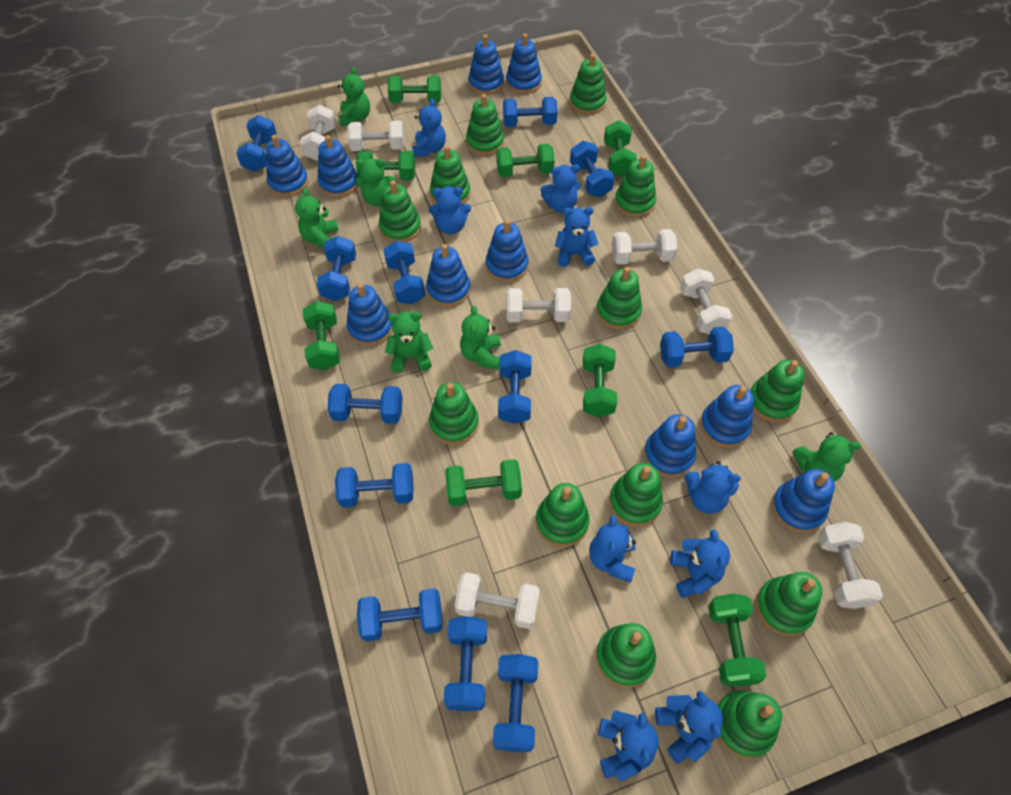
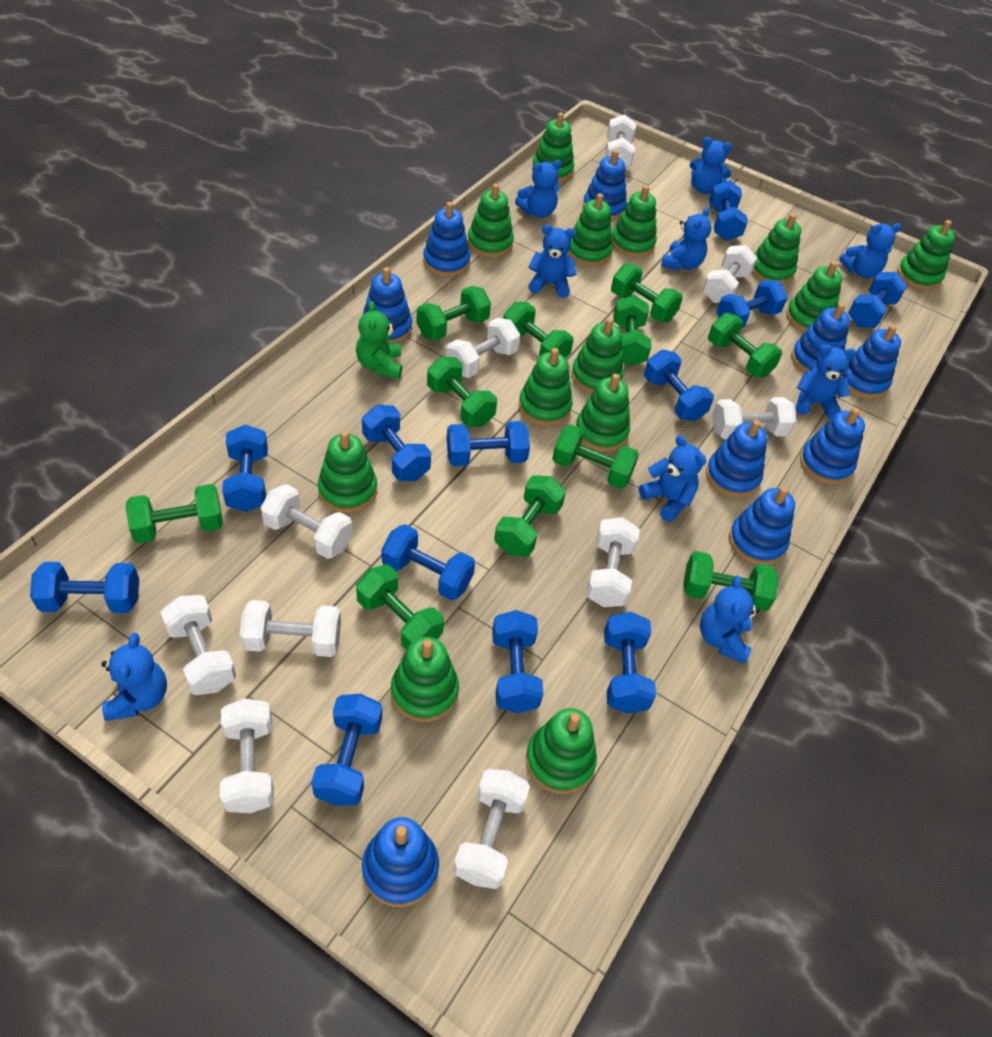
blue stacking toy: [266,135,309,197] [318,135,358,197] [347,283,393,346] [426,244,470,307] [468,34,504,95] [485,219,529,282] [506,34,542,94] [644,414,696,477] [700,385,754,448] [772,469,835,533] = 10 -> [362,817,439,907] [363,267,412,344] [423,202,470,277] [583,150,627,221] [706,420,767,497] [729,487,795,565] [791,303,850,372] [800,408,865,484] [840,325,901,399] = 9
green dumbbell: [303,301,340,370] [356,151,415,181] [388,75,441,103] [445,459,522,506] [496,144,555,177] [583,344,617,417] [604,120,637,177] [708,594,766,687] = 8 -> [126,484,223,543] [356,564,444,650] [416,286,491,341] [427,356,497,427] [494,475,566,557] [503,301,574,358] [552,425,639,489] [611,263,683,322] [613,295,651,366] [683,551,779,612] [708,313,782,377] = 11
green teddy bear: [295,188,339,248] [338,67,370,126] [355,158,396,206] [385,312,433,373] [460,306,501,370] [792,432,861,482] = 6 -> [356,301,402,379] = 1
white dumbbell: [300,105,336,161] [347,121,405,151] [455,572,540,629] [506,288,571,322] [612,229,677,264] [680,268,732,334] [818,522,883,609] = 7 -> [160,595,236,695] [220,698,274,813] [239,600,341,657] [261,484,353,559] [446,318,520,378] [453,769,530,889] [586,517,640,607] [605,114,636,168] [702,245,757,303] [712,397,796,439] = 10

